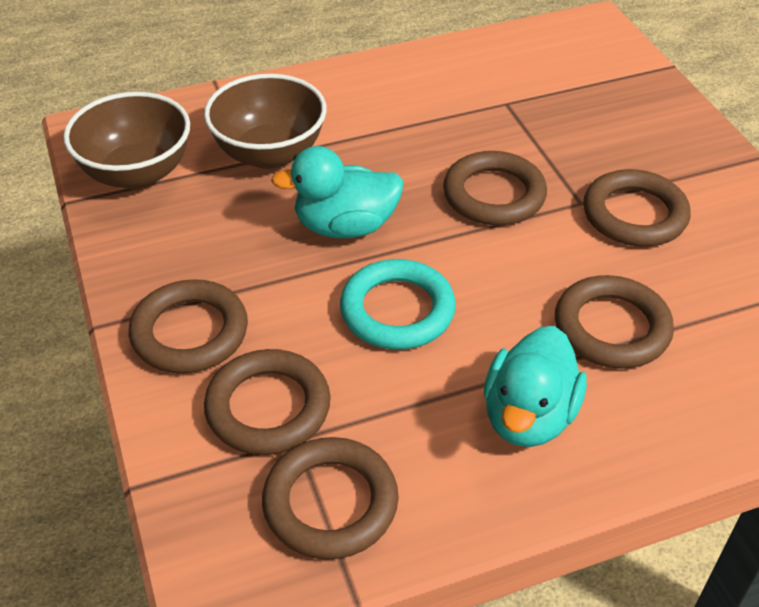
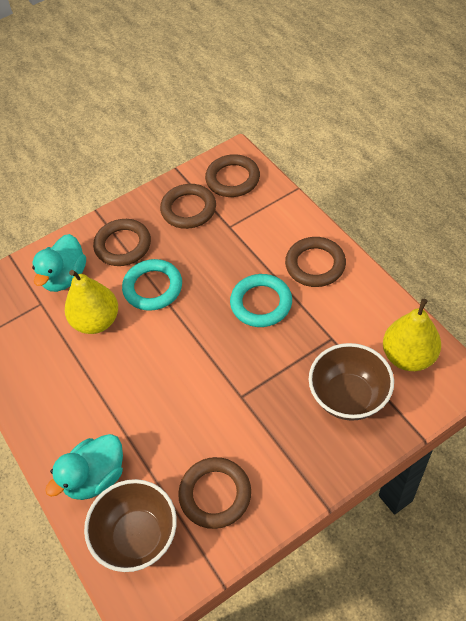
brown ring: [129,279,248,373] [204,349,331,455] [262,437,399,559] [443,151,547,226] [555,275,674,369] [583,169,691,247] = 6 -> [93,219,151,266] [160,184,216,229] [178,457,251,529] [205,154,260,197] [285,237,346,287] = 5
turquoise ring: [340,259,456,350] = 1 -> [122,259,182,311] [230,274,292,327] = 2
yellow pear: none = 0 -> [65,270,118,334] [383,299,441,371] = 2

